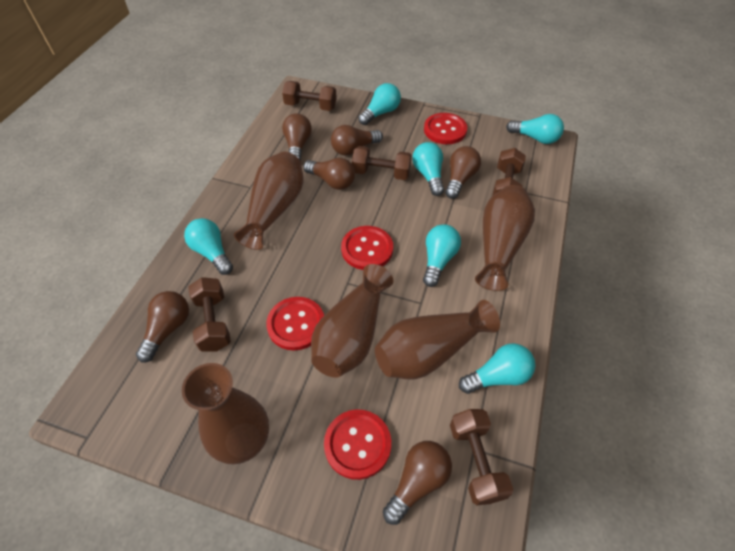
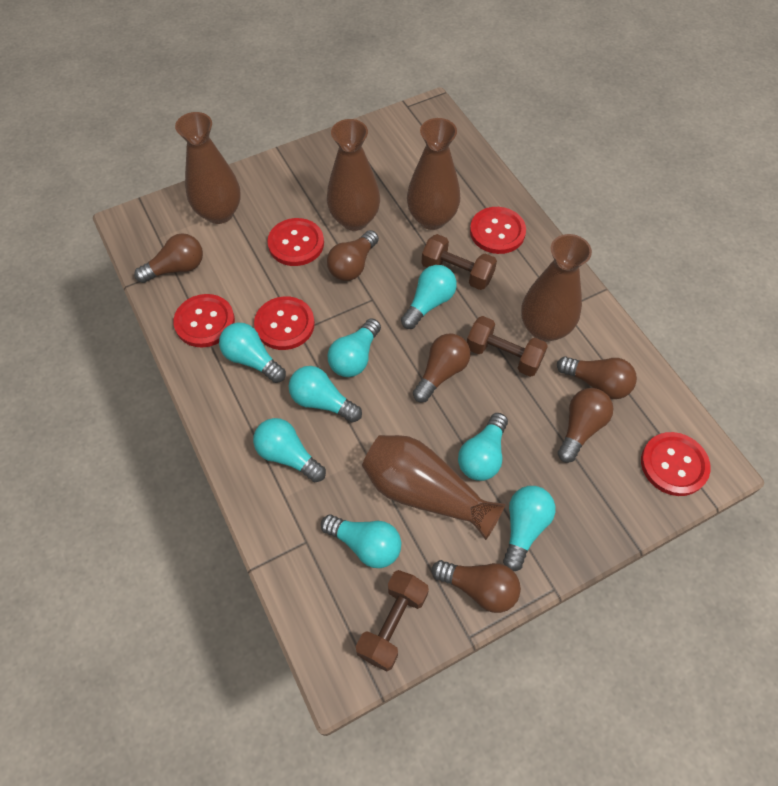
brown dumbbell: [188,277,231,352] [282,81,337,111] [352,146,412,180] [450,409,514,505] [492,148,526,196] = 5 -> [356,570,429,671] [421,234,497,290] [467,316,548,377] = 3
red button: [266,297,324,350] [324,409,391,480] [341,226,393,270] [424,113,467,144] = 4 -> [173,294,235,348] [254,296,315,350] [267,218,324,266] [470,207,526,254] [641,432,711,496] = 5
turquoise light bulb: [184,218,233,275] [358,83,401,125] [412,142,444,196] [423,224,461,287] [459,343,535,394] [506,114,564,144] = 6 -> [219,323,286,383] [253,418,326,482] [289,366,362,423] [321,514,401,568] [327,318,381,377] [401,265,457,329] [458,413,508,481] [503,486,555,571] = 8

